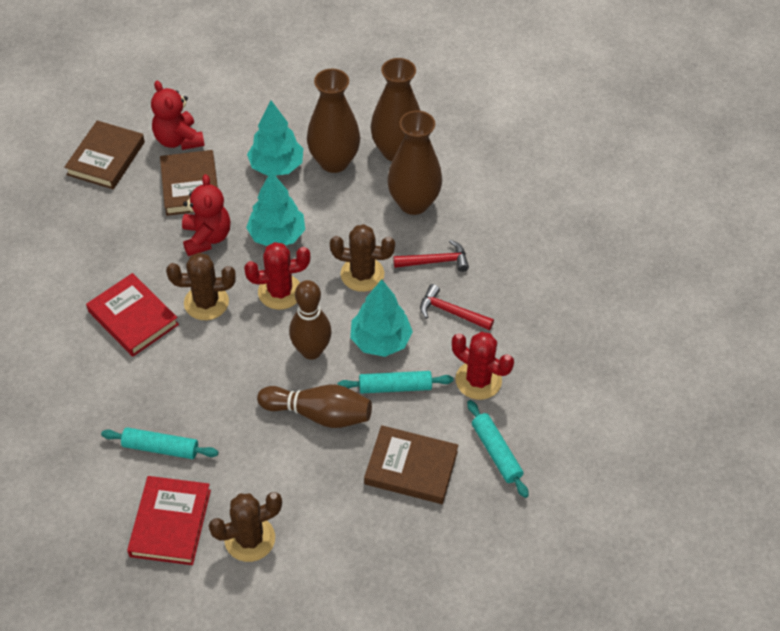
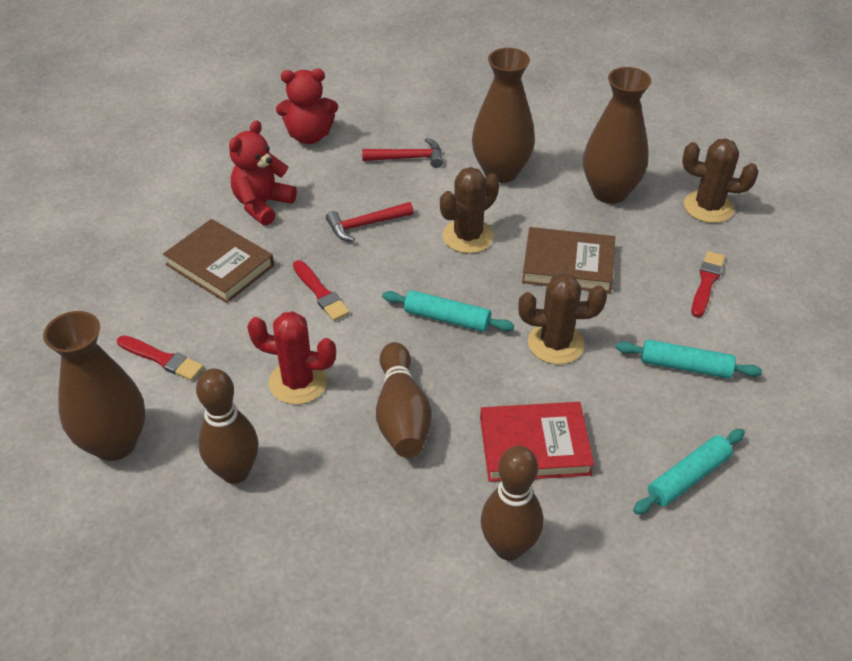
brown book: [64,120,145,189] [160,150,218,216] [364,425,458,504] = 3 -> [163,219,274,303] [522,227,615,293] = 2
brown bowling pin: [257,384,372,428] [289,280,332,360] = 2 -> [196,368,259,484] [376,342,432,458] [481,446,543,561] = 3
red book: [86,273,179,357] [127,476,211,565] = 2 -> [480,402,594,482] = 1
red brush: none = 0 -> [117,335,203,381] [293,260,350,321] [691,251,725,317] = 3
red cactus: [244,242,310,310] [452,332,514,400] = 2 -> [247,311,336,404] = 1
turquoise tree: [246,171,305,246] [247,101,303,176] [350,279,413,357] = 3 -> none = 0

